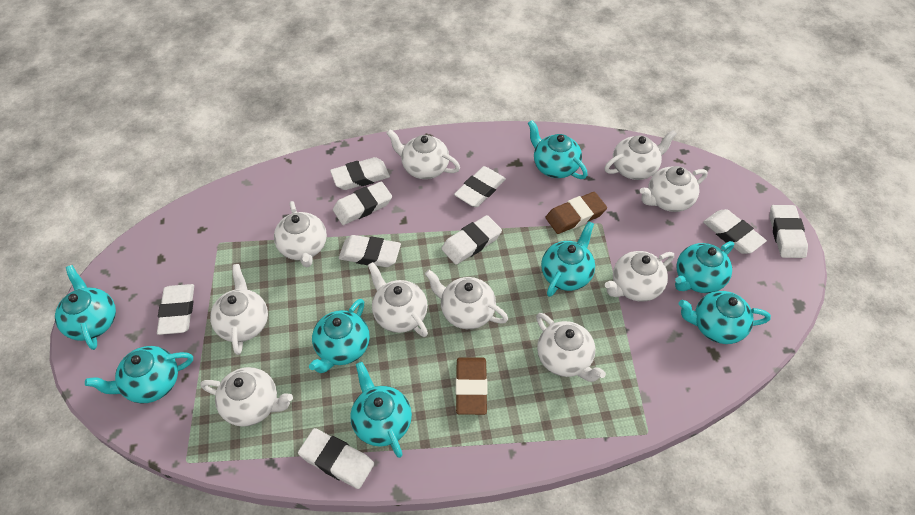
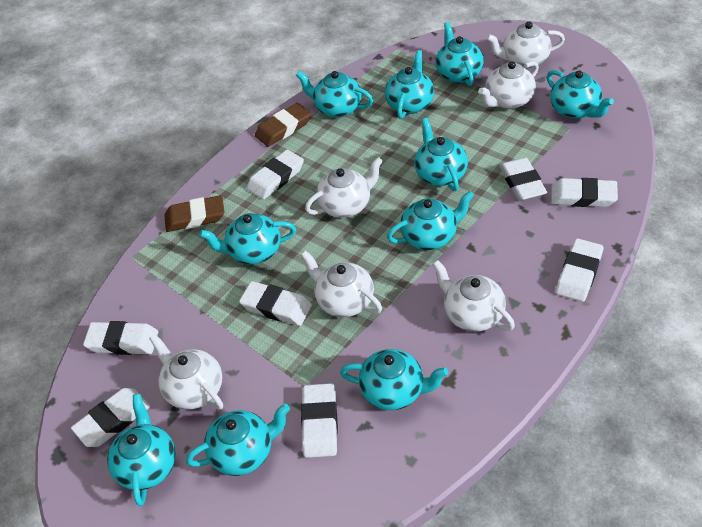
turquoise teapot: [55,265,116,350] [85,346,193,404] [309,299,370,373] [350,362,412,458] [528,120,588,179] [541,221,595,297] [675,241,734,293] [679,291,771,344] = 8 -> [107,394,176,506] [186,404,290,476] [199,213,296,265] [296,71,374,118] [340,349,448,410] [385,50,434,119] [387,191,474,250] [414,118,468,191] [435,22,484,86] [547,70,614,119] = 10
white eraser: [157,284,194,335] [298,428,374,489] [330,157,390,190] [333,181,392,225] [339,235,401,267] [441,215,502,265] [454,166,506,207] [703,209,767,254] [770,205,808,258] = 9 -> [71,388,150,447] [83,321,158,355] [239,281,312,326] [247,149,304,200] [301,383,338,458] [499,158,547,201] [551,178,618,207] [556,238,603,302] = 8
white teapot: [200,367,293,427] [210,264,268,355] [274,201,327,267] [368,262,428,337] [386,129,460,179] [425,270,508,329] [536,313,606,382] [605,130,677,180] [605,251,674,301] [640,166,707,212] = 10 -> [149,334,223,409] [301,251,382,317] [305,157,383,218] [432,260,515,332] [478,61,539,109] [486,22,565,68] = 6

